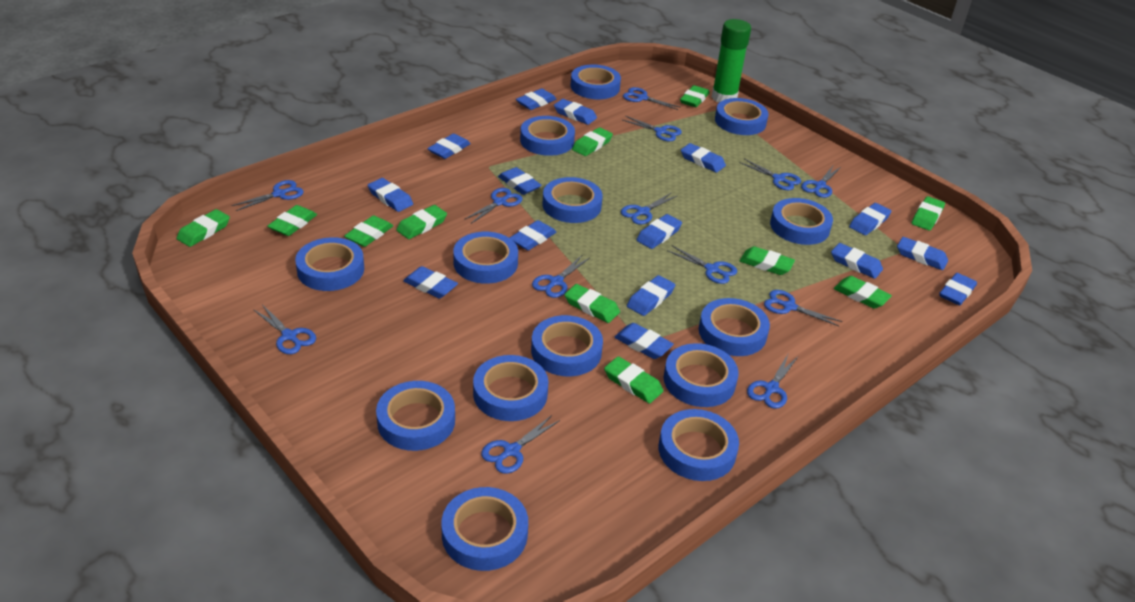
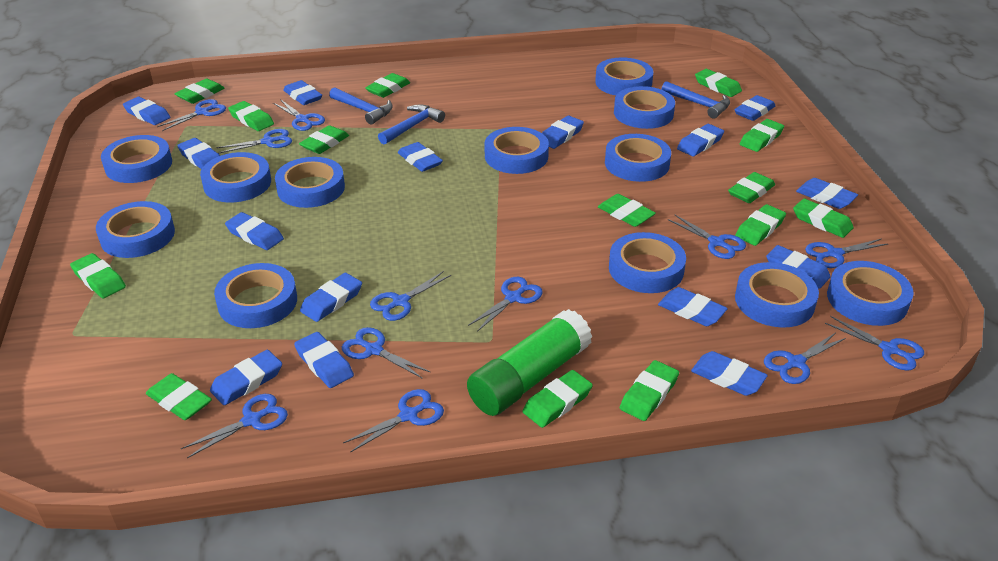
blue hammer: none = 0 -> [329,87,393,125] [378,104,445,145] [661,81,730,119] = 3
blue scissors: [231,180,304,211] [253,305,316,354] [464,188,523,224] [481,415,560,474] [532,255,590,298] [621,192,677,225] [623,87,681,110] [623,116,682,141] [667,246,737,284] [739,159,801,190] [747,355,798,409] [764,290,842,327] [801,166,841,198] = 13 -> [157,99,226,131] [181,394,288,458] [216,129,292,154] [273,99,325,131] [342,327,430,379] [343,389,444,453] [370,271,451,321] [468,277,543,332] [668,214,746,259] [764,333,846,384] [805,239,888,268] [825,316,924,371] = 12
blue tape: [295,237,364,291] [376,381,455,451] [441,487,528,571] [453,232,518,284] [473,355,548,421] [520,116,575,156] [531,315,603,376] [543,177,603,223] [571,65,621,99] [659,409,739,481] [664,343,739,407] [699,298,770,356] [715,98,769,135] [770,198,833,245] = 14 -> [96,201,175,258] [101,135,172,183] [200,152,271,203] [214,263,297,328] [275,157,345,208] [485,127,549,174] [595,57,654,96] [605,134,671,182] [609,232,686,293] [614,86,675,129] [735,262,819,328] [827,261,914,326] = 12
green eraser: [176,209,230,247] [267,205,317,236] [344,215,393,247] [396,205,447,239] [564,284,620,323] [572,127,613,156] [604,356,663,404] [680,85,710,107] [740,246,795,275] [834,276,892,309] [912,196,945,231] = 11 -> [70,253,126,298] [146,373,212,420] [175,79,225,104] [228,101,274,131] [299,125,349,154] [365,73,410,98] [522,370,593,428] [598,194,656,227] [620,360,679,421] [695,69,742,97] [728,172,775,203] [735,204,786,246] [740,119,784,152] [793,199,854,238] = 14

